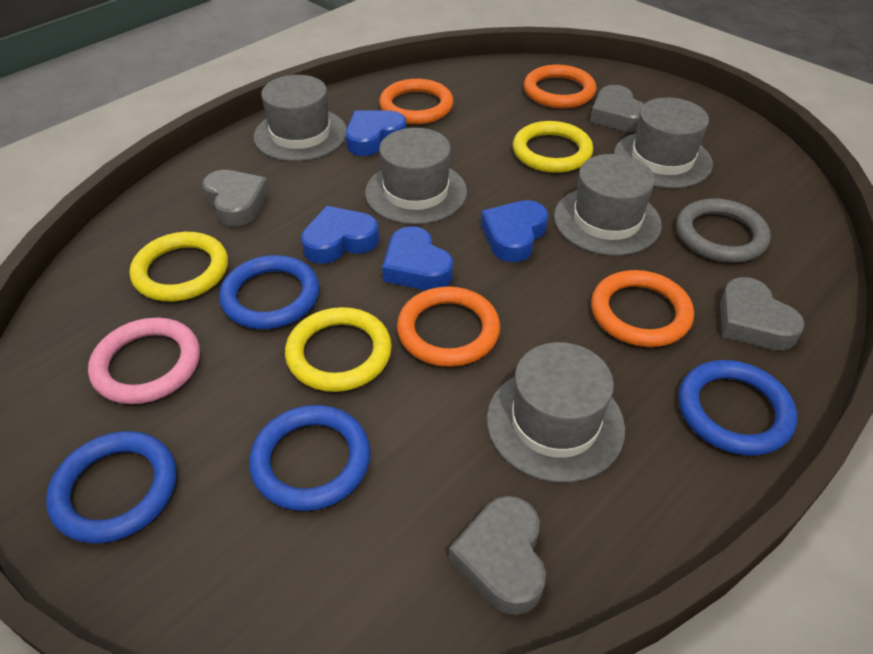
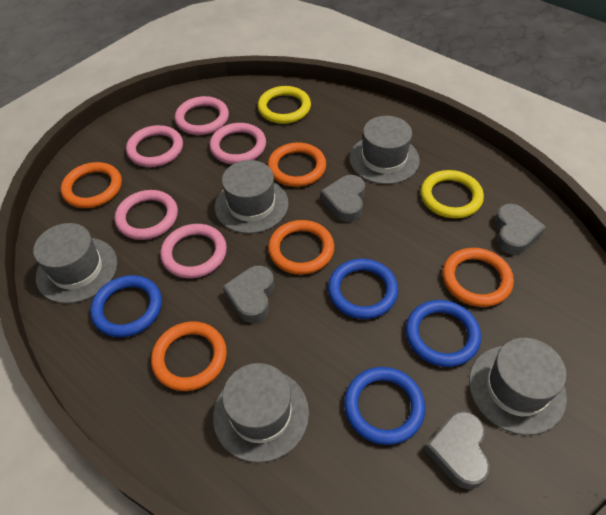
blue heart: [301,206,379,264] [346,110,406,156] [382,226,453,290] [481,200,548,262] = 4 -> none = 0
grey ring: [676,198,771,263] = 1 -> none = 0
orange ring: [379,79,454,124] [397,286,500,367] [524,65,596,108] [591,270,694,347] = 4 -> [60,162,122,208] [151,321,227,391] [268,142,326,187] [268,220,334,275] [443,248,514,307] = 5
pink ring: [88,318,200,404] = 1 -> [115,190,178,240] [126,125,183,167] [160,224,227,278] [175,96,229,135] [209,123,266,164] = 5
yellow ring: [130,232,228,301] [285,307,392,392] [513,121,593,173] = 3 -> [258,86,311,124] [421,170,484,218] = 2

